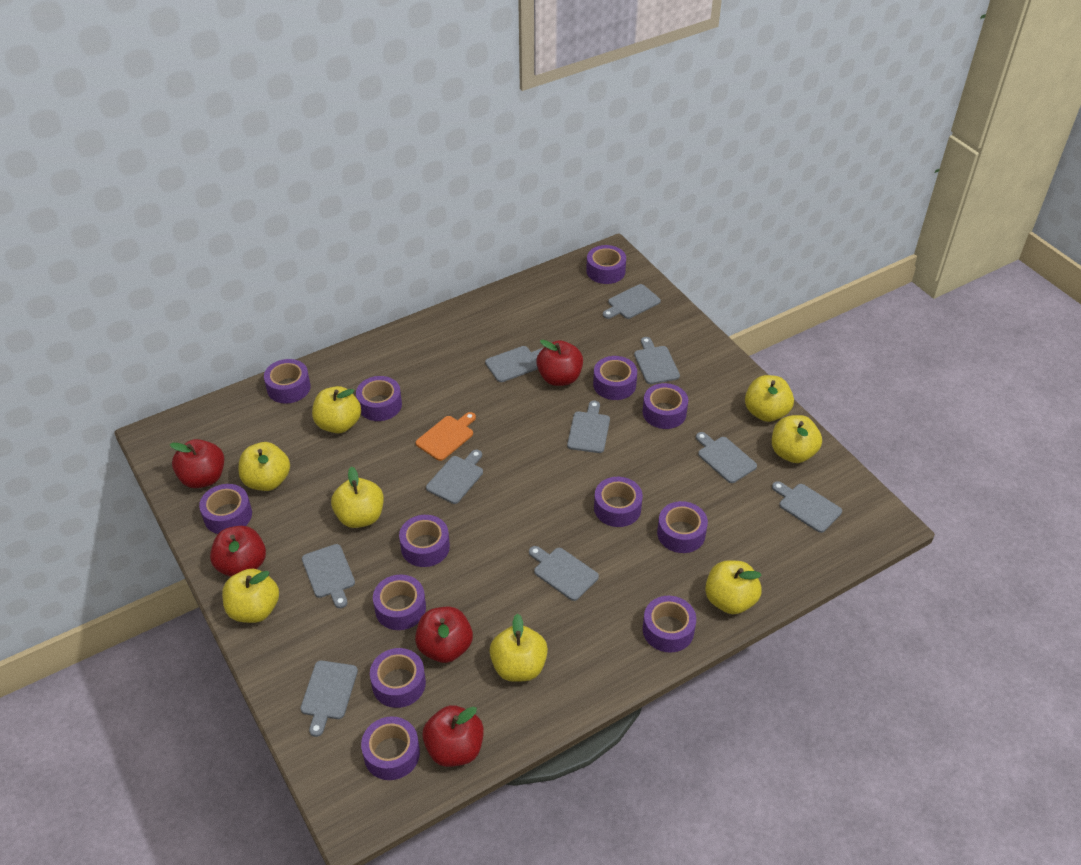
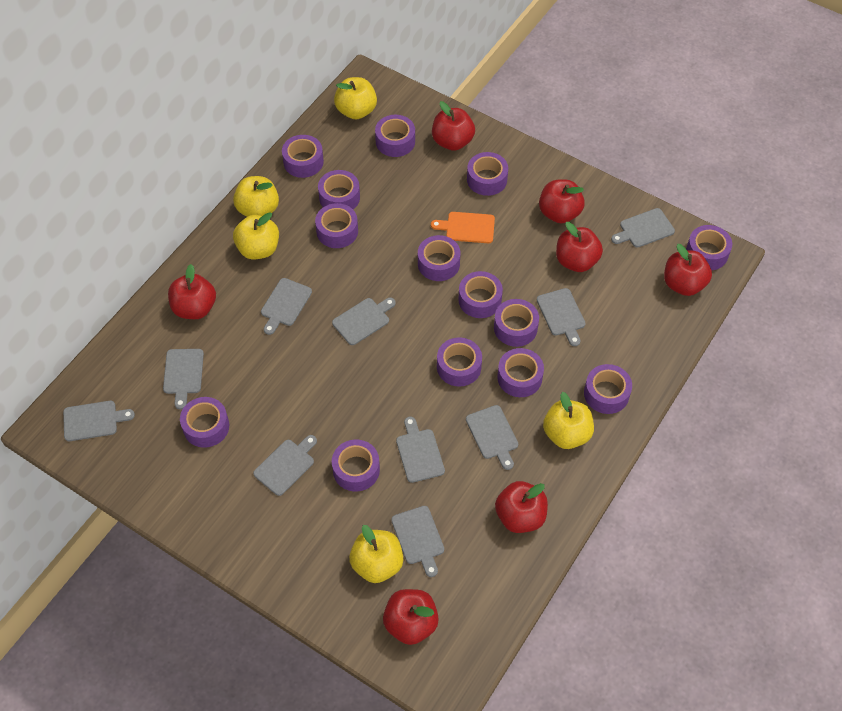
purple tape: [199,484,252,534] [264,359,311,403] [356,376,402,421] [361,716,420,780] [370,648,426,708] [373,574,426,630] [399,515,450,567] [586,245,626,284] [593,356,637,400] [594,477,643,527] [642,383,688,429] [643,596,696,653] [657,501,708,553] = 13 -> [180,397,229,448] [282,135,324,178] [315,203,358,248] [318,170,360,209] [332,440,380,491] [375,115,415,157] [418,235,460,281] [437,338,482,386] [458,271,503,318] [467,152,508,196] [494,299,539,347] [497,348,544,397] [584,364,632,414] [686,225,732,270] = 14
red apple: [170,439,224,488] [210,526,266,577] [415,607,473,663] [422,705,484,767] [536,340,583,386] = 5 -> [168,264,216,319] [383,589,439,645] [432,101,475,151] [495,481,548,533] [539,179,585,223] [556,222,603,272] [664,244,712,296] = 7
yellow apple: [222,568,279,623] [239,442,290,491] [312,386,361,433] [331,466,384,528] [489,614,548,682] [705,560,762,614] [745,375,794,422] [772,415,822,463] = 8 -> [233,176,279,217] [233,212,279,260] [334,77,377,119] [349,525,403,583] [543,392,594,449] = 5

